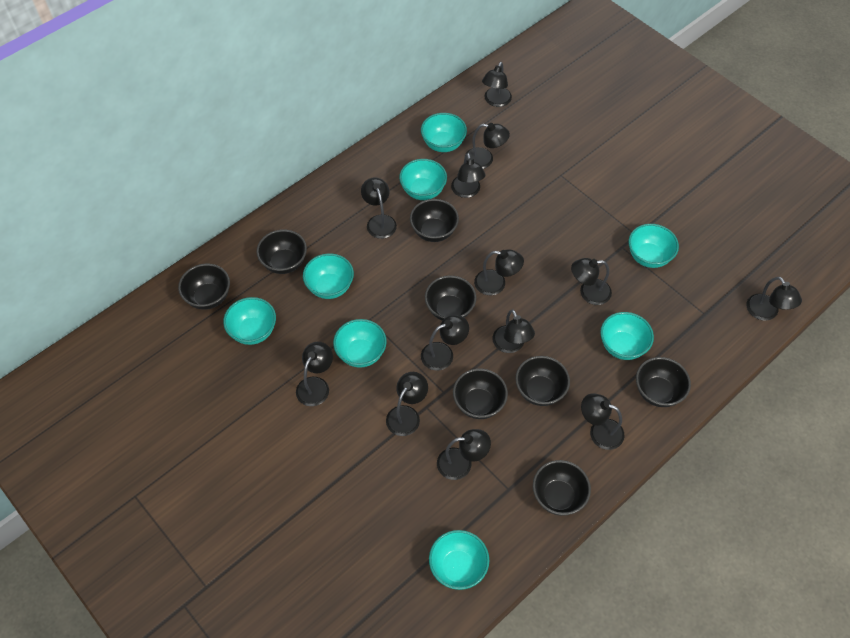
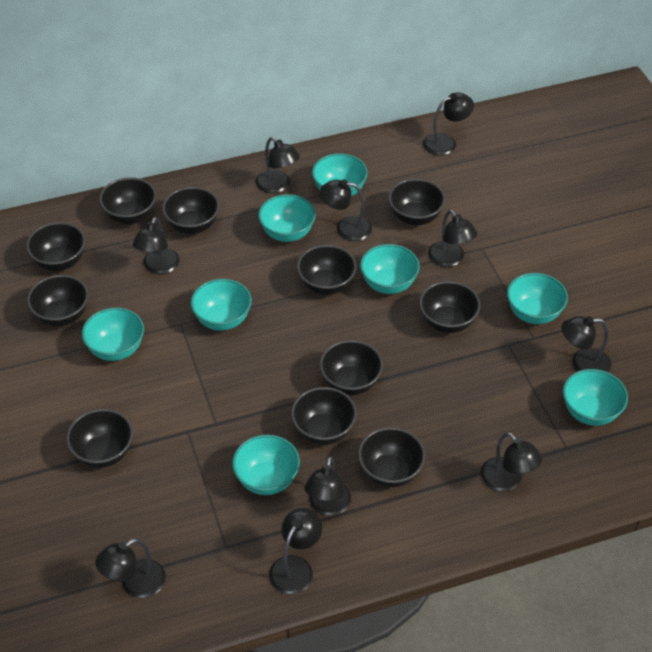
black bowl: [178,264,230,310] [256,230,307,274] [410,199,459,242] [425,276,476,321] [453,368,508,419] [515,356,570,406] [533,460,591,516] [636,357,691,407] = 8 -> [26,222,85,271] [27,275,88,326] [66,409,133,468] [99,177,156,224] [162,187,219,234] [291,387,357,445] [297,245,356,295] [319,340,383,395] [358,427,425,487] [388,179,445,225] [419,281,480,333] = 11
black lamp: [296,342,333,406] [361,177,397,239] [386,372,428,436] [421,315,469,370] [437,429,491,480] [451,153,485,198] [465,123,510,169] [474,249,524,295] [482,62,512,107] [493,310,535,353] [571,258,612,305] [581,393,625,450] [746,277,802,321] = 13 -> [95,539,166,598] [133,217,180,274] [256,137,300,193] [269,508,322,594] [304,456,351,516] [320,179,372,241] [423,92,474,156] [428,210,477,267] [480,432,542,492] [561,316,611,372] = 10

